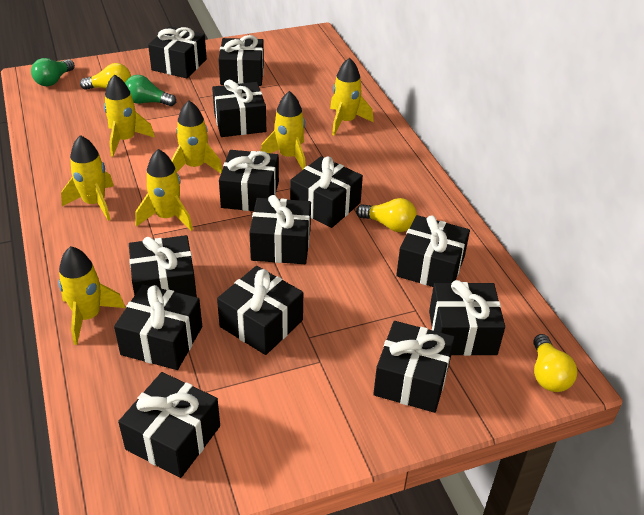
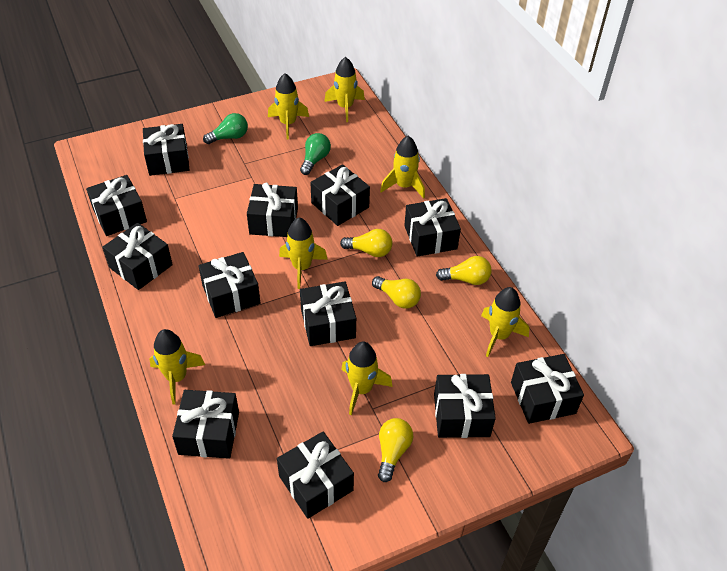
black gift: [114,284,202,370] [118,372,220,478] [129,235,197,297] [148,26,207,78] [212,79,266,137] [217,266,303,355] [218,35,264,86] [219,150,279,211] [249,195,311,264] [290,156,363,228] [373,321,455,413] [396,215,470,287] [429,280,505,356] = 13 -> [86,175,147,236] [102,223,173,290] [143,124,189,176] [172,390,239,459] [198,252,261,318] [247,183,298,237] [277,431,354,519] [300,282,356,346] [310,164,370,226] [404,198,461,257] [434,374,496,438] [511,354,584,424] = 12
yellow light bulb: [80,63,131,90] [356,198,417,232] [533,334,577,392] = 3 -> [340,229,392,257] [372,276,421,309] [378,418,413,482] [436,256,491,285] = 4

